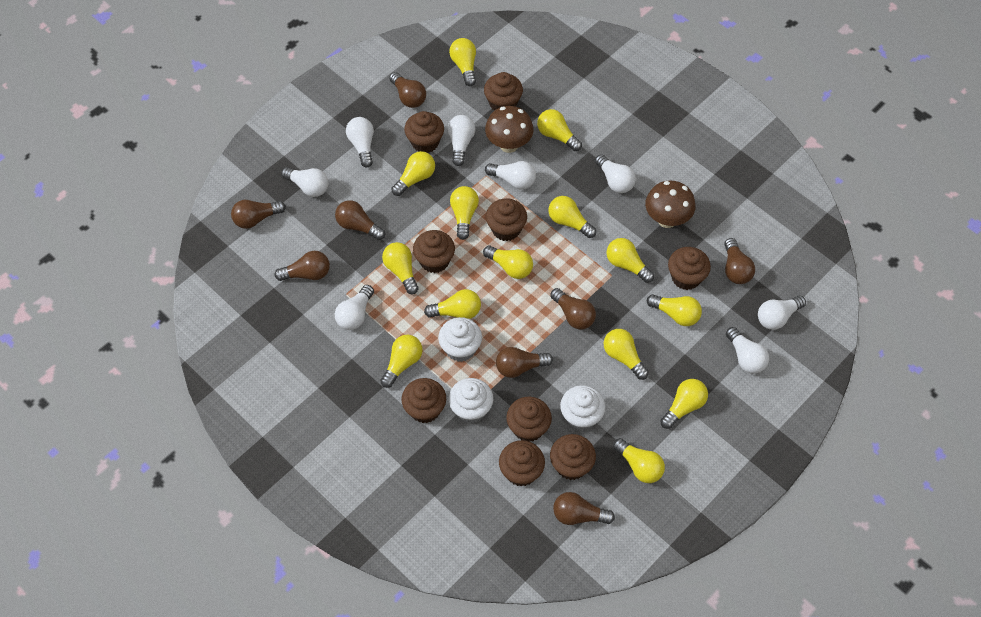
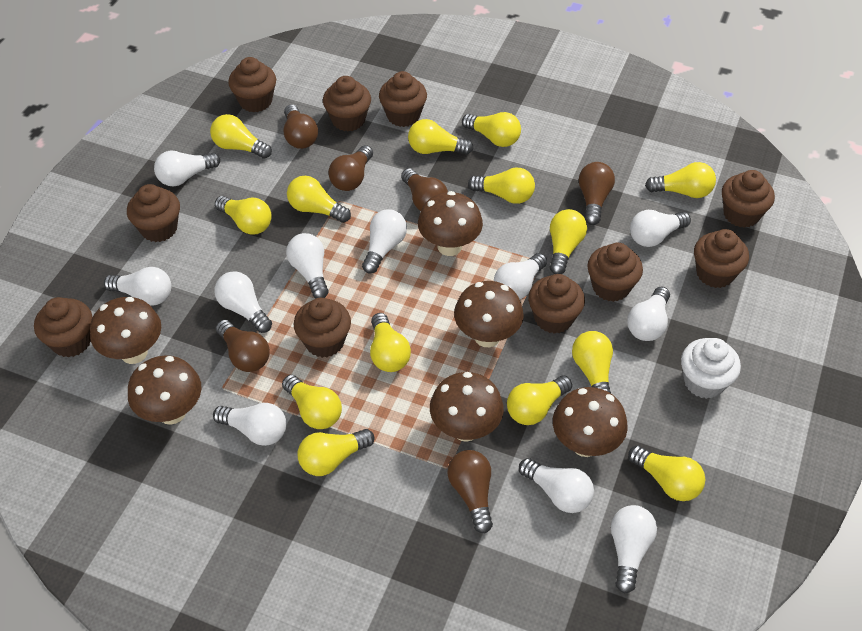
brown cupcake: [401,378,446,423] [404,111,444,153] [413,230,455,273] [484,72,523,111] [486,198,527,241] [499,440,545,487] [506,397,552,442] [550,434,596,480] [668,247,711,290] = 9 -> [34,297,93,357] [127,184,180,242] [228,57,276,112] [294,298,351,358] [323,76,371,131] [379,71,427,127] [528,274,585,334] [587,243,643,302] [694,229,749,288] [722,170,775,228] = 10
brown light bulb: [231,200,286,229] [275,251,330,281] [335,200,385,240] [389,72,426,108] [496,347,553,378] [550,288,596,329] [553,492,615,525] [724,238,755,284] = 8 -> [216,320,270,372] [284,104,318,149] [328,145,373,191] [401,168,448,211] [447,450,493,533] [579,162,615,225] = 6
brown mushroom: [485,106,534,153] [645,180,696,228] = 2 -> [90,297,161,364] [128,356,201,425] [418,191,483,256] [430,372,504,442] [454,281,524,347] [553,387,628,457] = 6
white cupcake: [438,317,482,362] [449,378,493,423] [560,385,605,431] = 3 -> [681,338,741,399] = 1
white light bulb: [281,167,328,197] [335,285,374,330] [346,117,374,167] [448,115,475,166] [485,161,536,190] [595,154,636,193] [726,327,769,374] [758,295,806,330] = 8 -> [104,267,171,306] [154,150,220,186] [213,403,287,446] [214,271,272,333] [286,233,329,298] [362,209,407,274] [494,253,547,300] [519,458,594,513] [611,505,657,594] [627,286,670,341] [630,210,691,247] = 11

